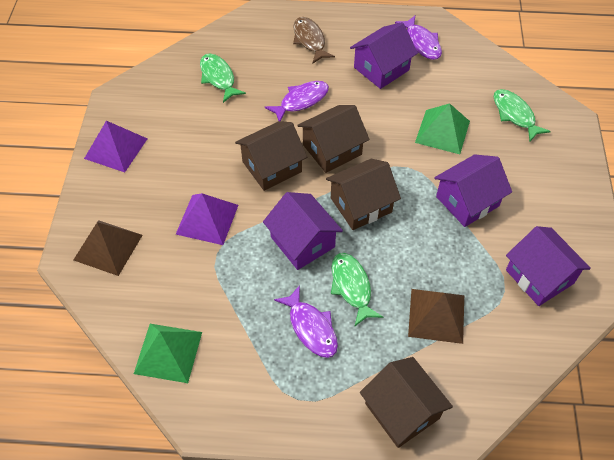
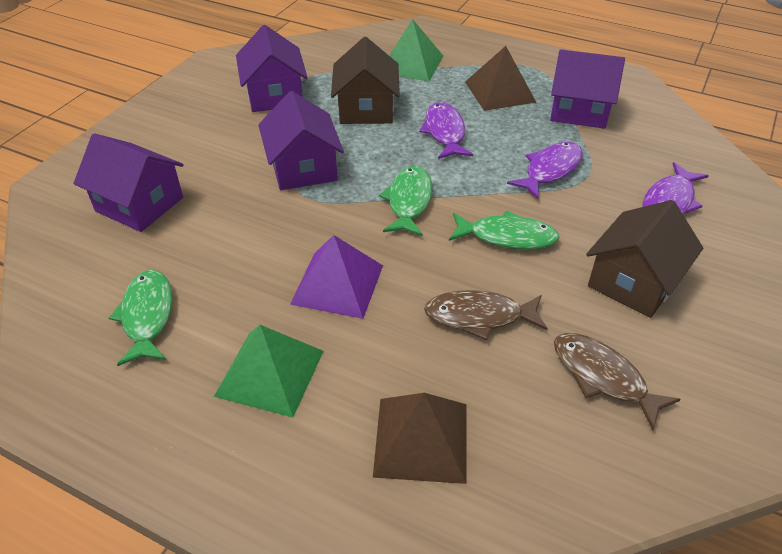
brown fish: [293,17,335,64] = 1 -> [424,290,548,340] [554,333,681,430] = 2
brown house: [235,121,307,191] [297,105,369,173] [326,159,401,230] [360,357,453,448] = 4 -> [331,37,400,124] [586,200,703,318] = 2
purple pyramid: [84,121,147,172] [176,193,238,245] = 2 -> [290,235,383,319] = 1

